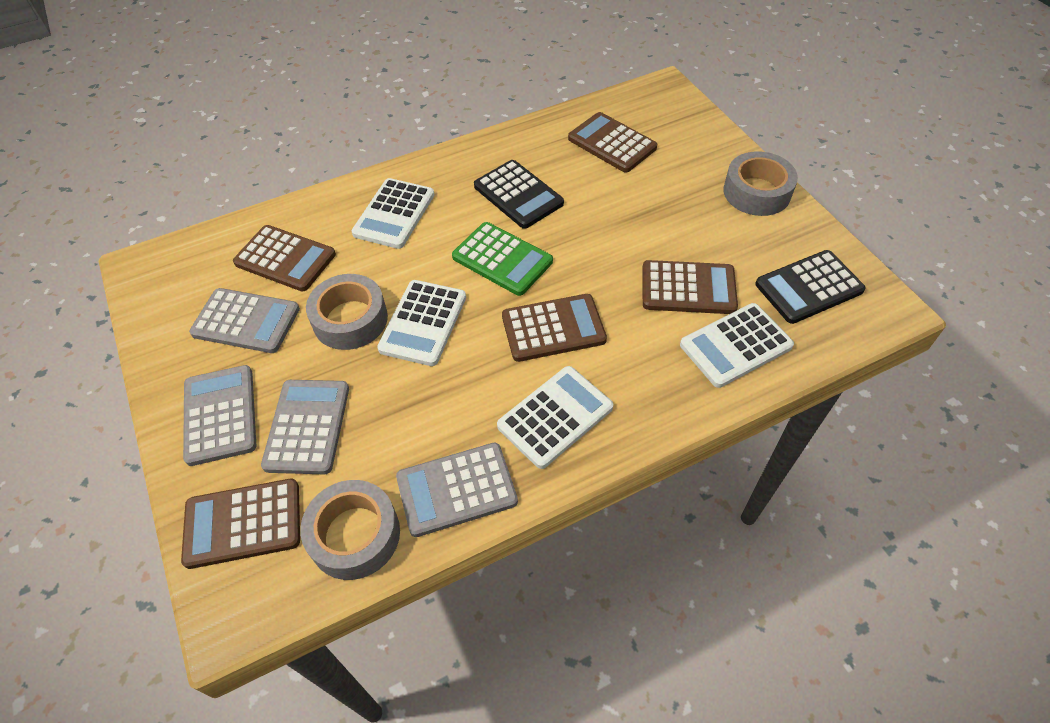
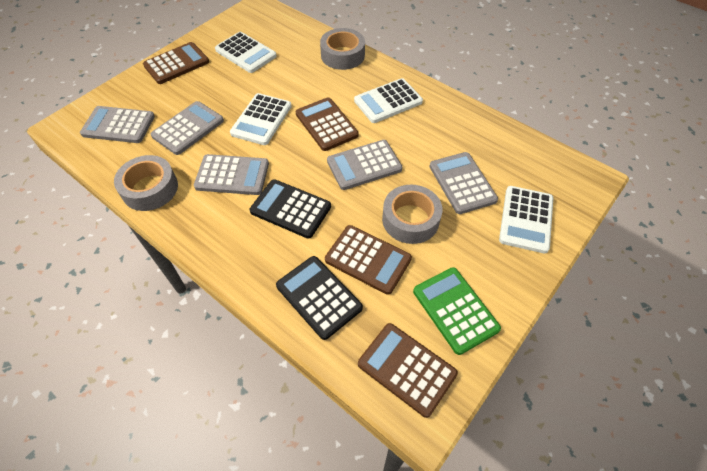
brown calculator: [181,478,300,569] [233,225,336,292] [502,294,607,362] [568,112,657,173] [642,260,738,314] = 5 -> [143,42,209,84] [296,97,359,151] [325,225,412,295] [358,323,458,418] = 4
grey calculator: [183,365,256,466] [189,288,300,353] [261,380,349,475] [396,443,518,537] = 4 -> [80,106,155,143] [151,101,224,155] [194,154,269,195] [327,140,402,190] [429,152,498,214] = 5

